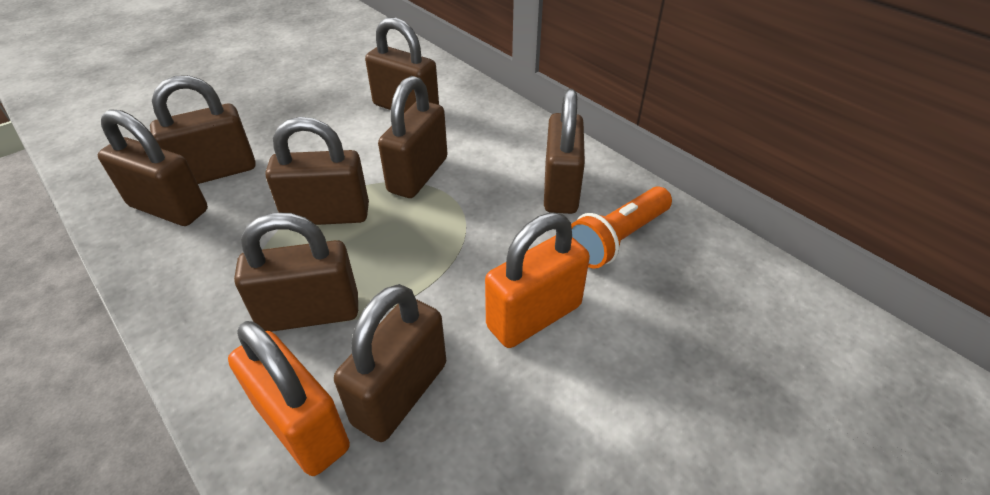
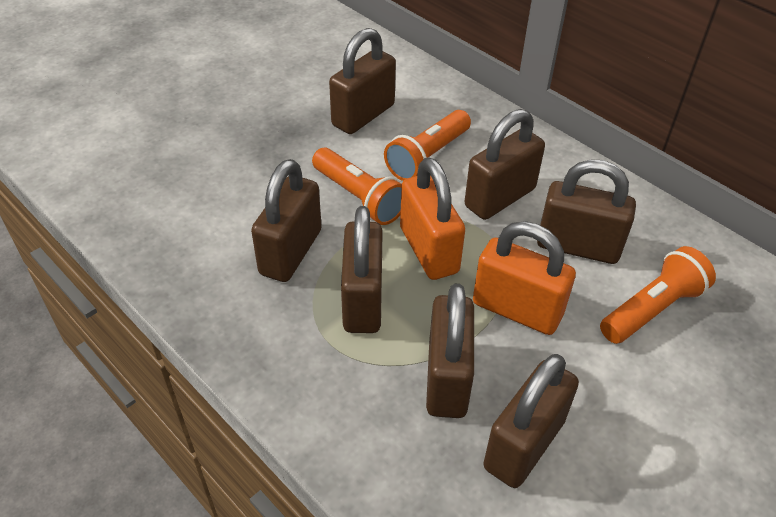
brown padlock: [98,109,208,226] [150,75,256,184] [234,212,358,332] [266,117,369,225] [334,284,446,442] [365,17,439,113] [378,76,447,198] [544,89,585,214] = 8 -> [251,159,322,282] [329,28,396,134] [341,206,383,333] [426,284,474,418] [464,109,545,220] [483,354,579,488] [537,159,636,264] = 7
orange flashlight: [571,187,672,269] = 1 -> [312,148,402,225] [384,110,471,181] [600,246,716,344] = 3

